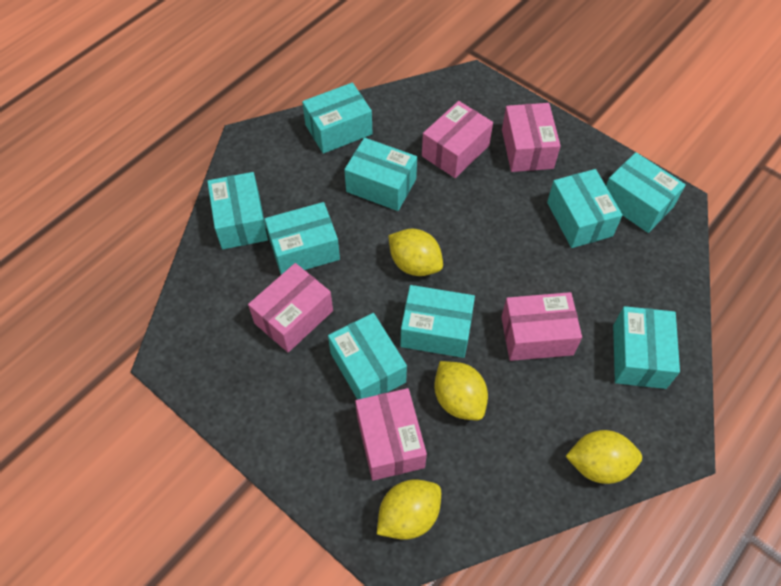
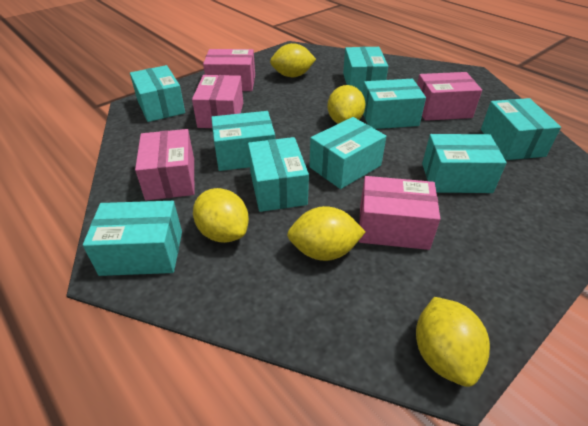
yellow lemon: [377,479,441,540] [388,229,443,276] [434,361,488,420] [565,430,642,484] = 4 -> [193,188,249,243] [270,43,316,77] [287,206,366,261] [327,85,366,124] [416,297,490,387] = 5

